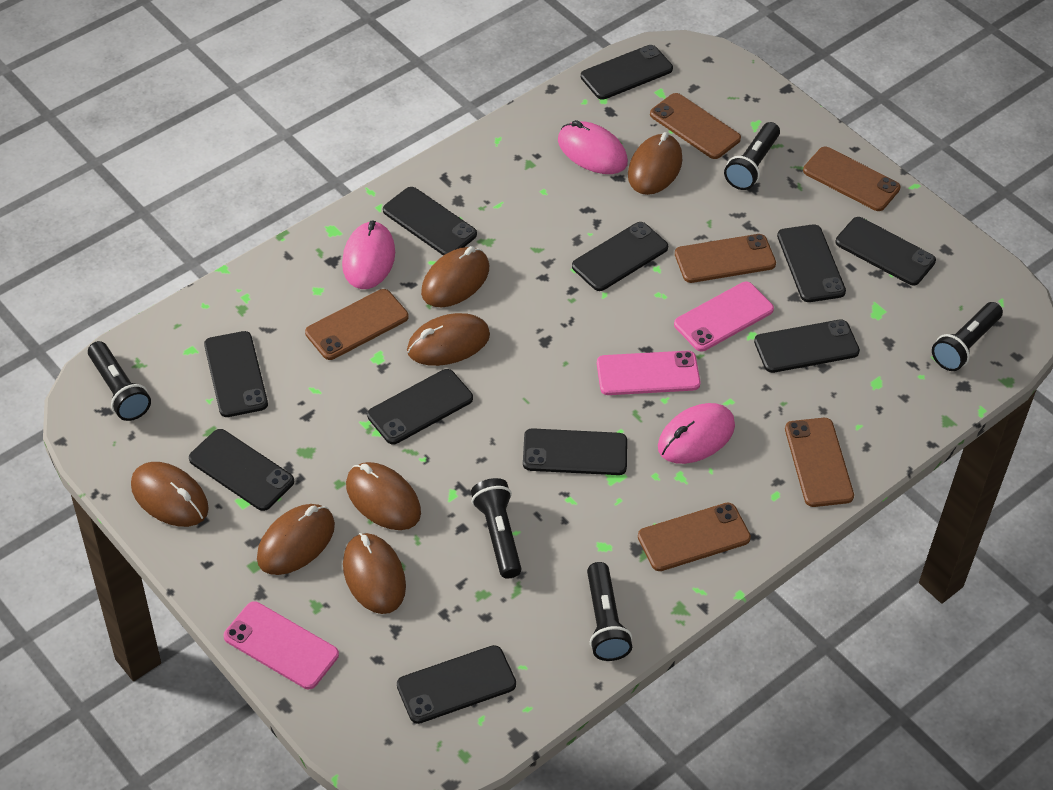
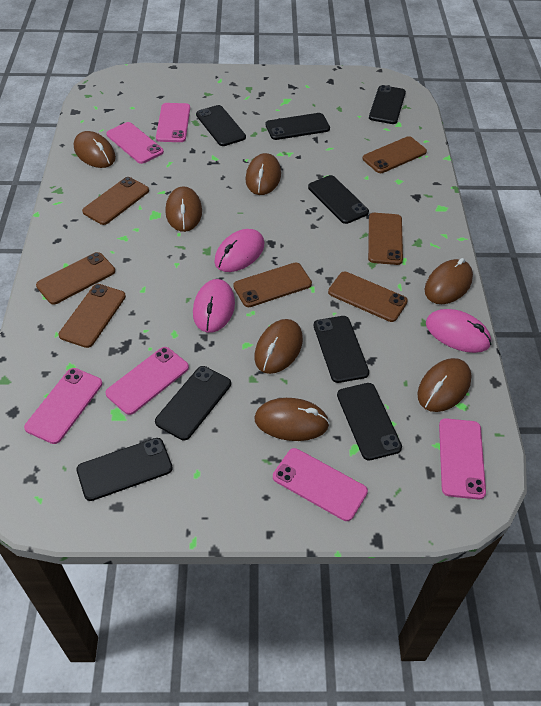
black flashlight: [88,341,151,421] [471,478,522,579] [587,562,632,661] [724,122,780,190] [932,302,1003,371] = 5 -> none = 0
black phone: [189,429,294,511] [204,331,268,417] [367,369,473,444] [383,187,477,256] [397,645,516,724] [523,428,627,475] [572,222,668,291] [581,45,673,100] [754,320,860,373] [777,224,846,302] [835,217,936,285] = 11 -> [76,438,173,501] [155,366,231,440] [196,105,246,146] [266,113,330,140] [308,175,369,224] [314,316,369,383] [337,383,402,461] [369,85,406,124] = 8
brown phone: [305,289,408,360] [638,503,751,571] [650,93,741,159] [675,234,776,283] [785,418,854,507] [803,147,900,211] = 6 -> [36,252,115,305] [59,284,126,348] [82,177,149,225] [233,262,312,307] [328,272,408,322] [362,136,427,173] [368,213,403,265] = 7
pink phone: [224,601,339,689] [597,351,701,395] [674,282,774,351] = 3 -> [24,368,102,444] [105,347,189,415] [106,122,164,164] [156,103,190,142] [273,448,368,521] [439,418,486,499] = 6

